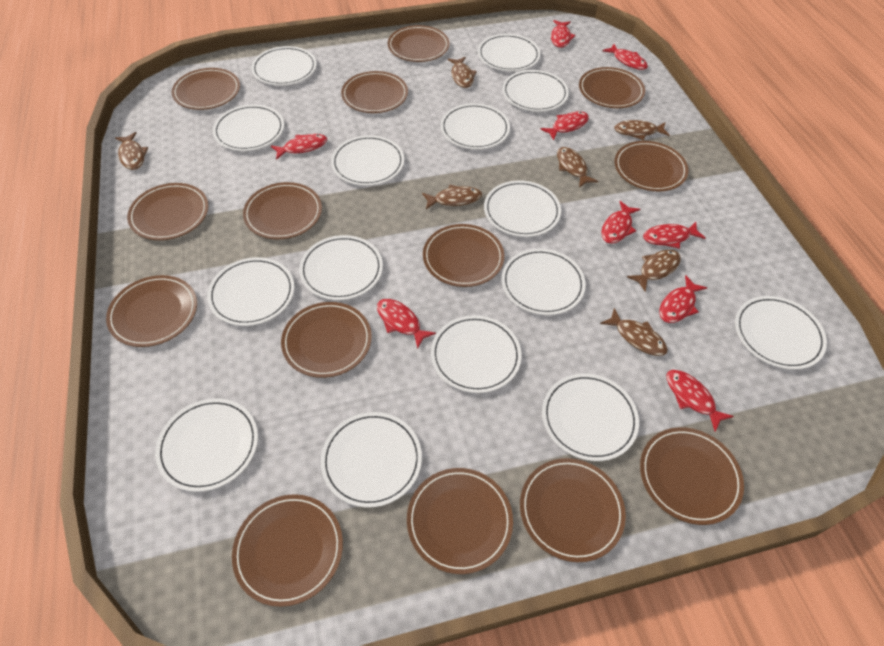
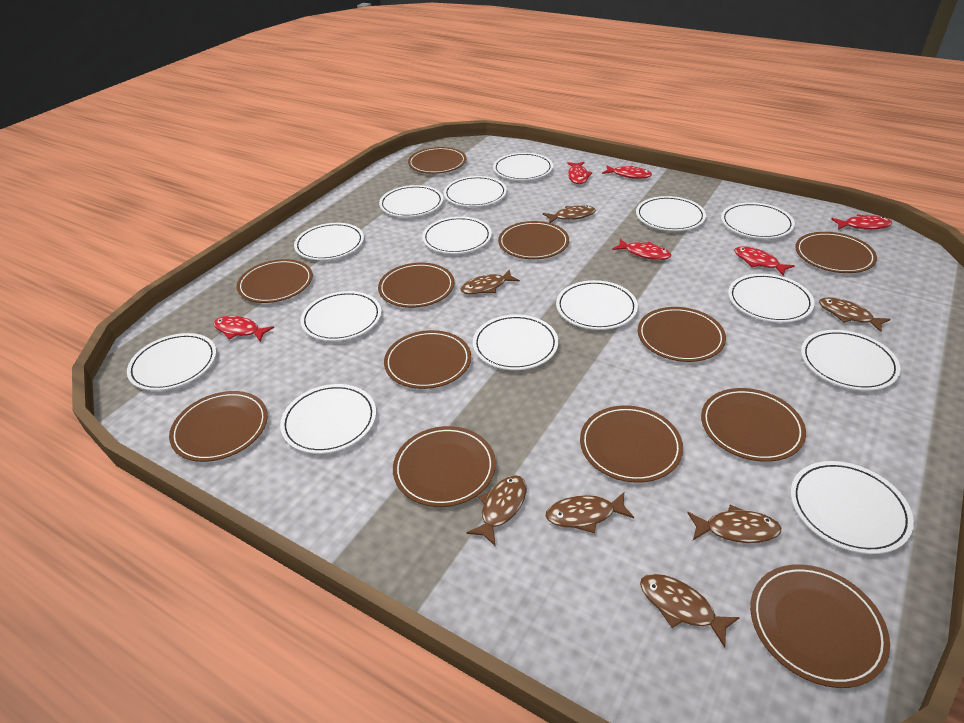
brown plate: [106,275,197,347] [127,183,208,240] [172,68,240,110] [232,494,343,607] [243,182,322,239] [281,302,372,378] [341,71,408,113] [388,25,450,62] [407,468,513,574] [423,224,504,287] [520,458,626,562] [579,67,645,108] [614,141,688,191] [640,427,744,525] = 14 -> [169,391,268,462] [237,259,313,303] [378,263,454,308] [384,330,471,389] [393,426,496,507] [408,147,466,174] [498,221,569,259] [580,405,683,483] [638,307,726,362] [701,388,806,462] [750,564,890,688] [795,232,877,273] = 12
red fish: [271,134,327,160] [377,299,436,349] [540,111,589,140] [551,20,576,48] [601,201,641,244] [602,44,648,70] [643,222,706,249] [659,275,707,323] [667,370,734,431] = 9 -> [213,316,274,341] [567,162,592,184] [602,165,652,179] [612,239,671,260] [734,246,795,276] [831,214,892,230] = 6

